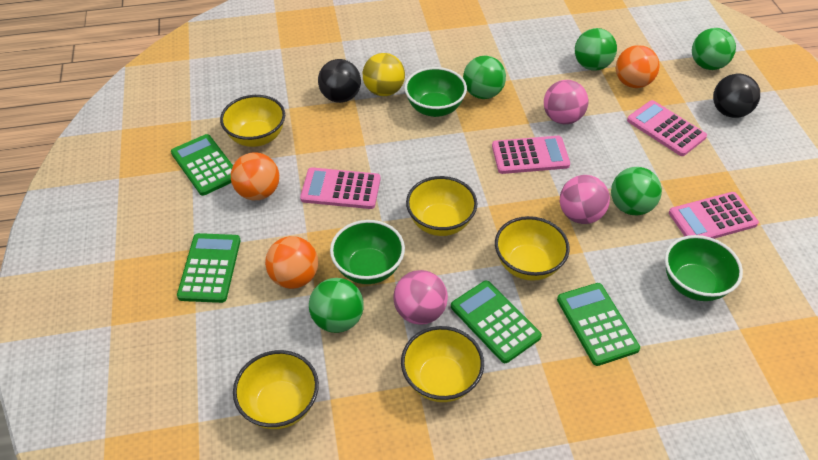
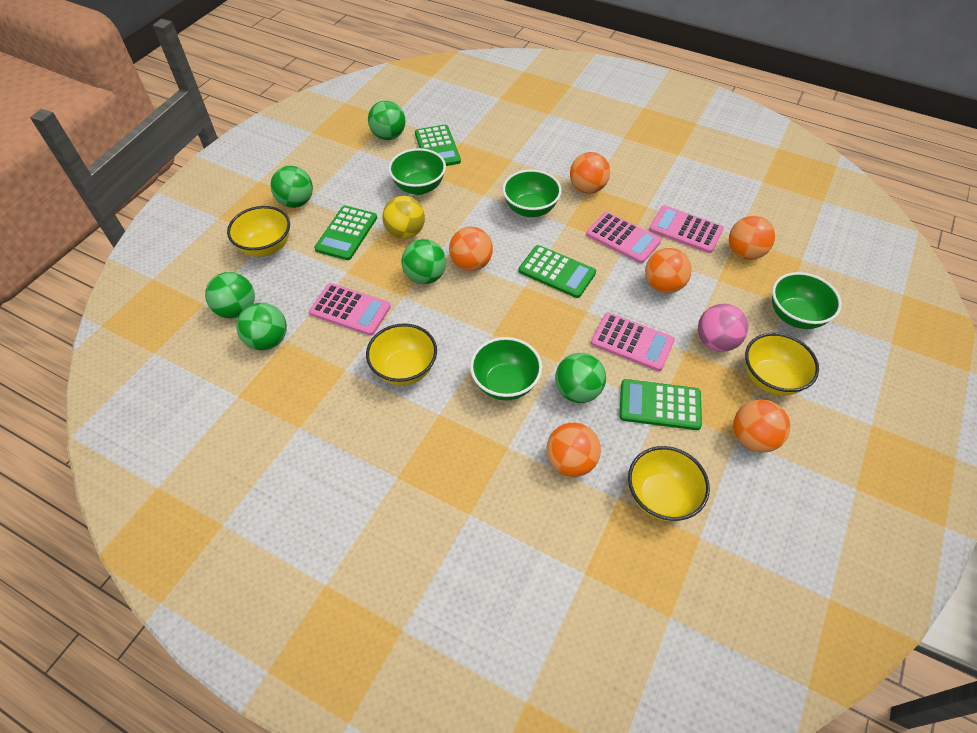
black ball: [318,59,361,103] [713,74,760,118] = 2 -> none = 0
green ball: [309,278,363,333] [463,56,506,99] [575,28,617,71] [611,167,662,216] [692,28,736,70] = 5 -> [205,272,255,319] [236,303,287,350] [270,166,313,208] [368,101,406,140] [402,239,446,284] [555,353,606,403] = 6
green bowl: [330,220,405,284] [404,67,467,117] [665,235,743,301] = 3 -> [388,148,446,195] [470,337,542,401] [503,170,562,217] [772,272,842,329] = 4
orange ball: [231,152,279,200] [265,236,318,289] [616,45,660,88] = 3 -> [449,227,493,271] [546,423,601,477] [570,152,610,194] [645,248,692,293] [729,216,775,260] [733,399,790,453] = 6
pink ball: [394,270,448,325] [544,80,588,124] [560,175,610,224] = 3 -> [698,304,749,352] = 1
yellow bowl: [220,95,285,147] [233,350,319,429] [401,326,484,402] [406,176,477,236] [495,216,570,281] = 5 -> [227,206,290,257] [366,323,437,386] [628,446,710,522] [745,333,819,396] = 4

